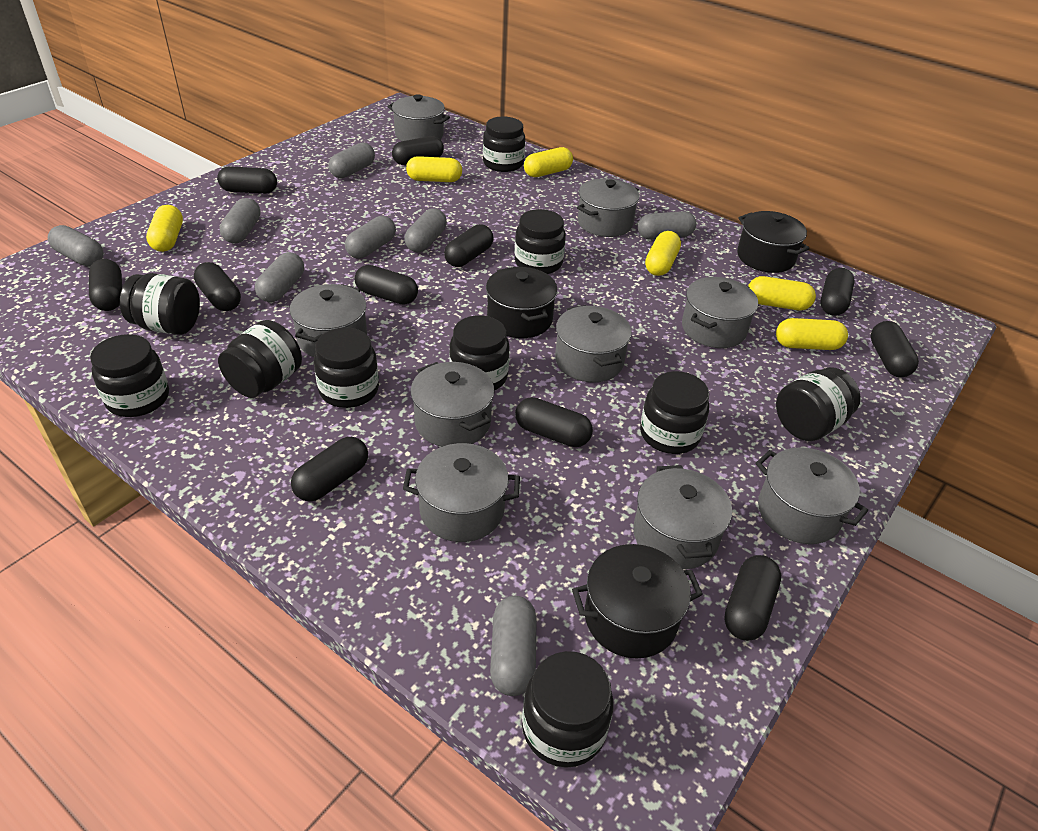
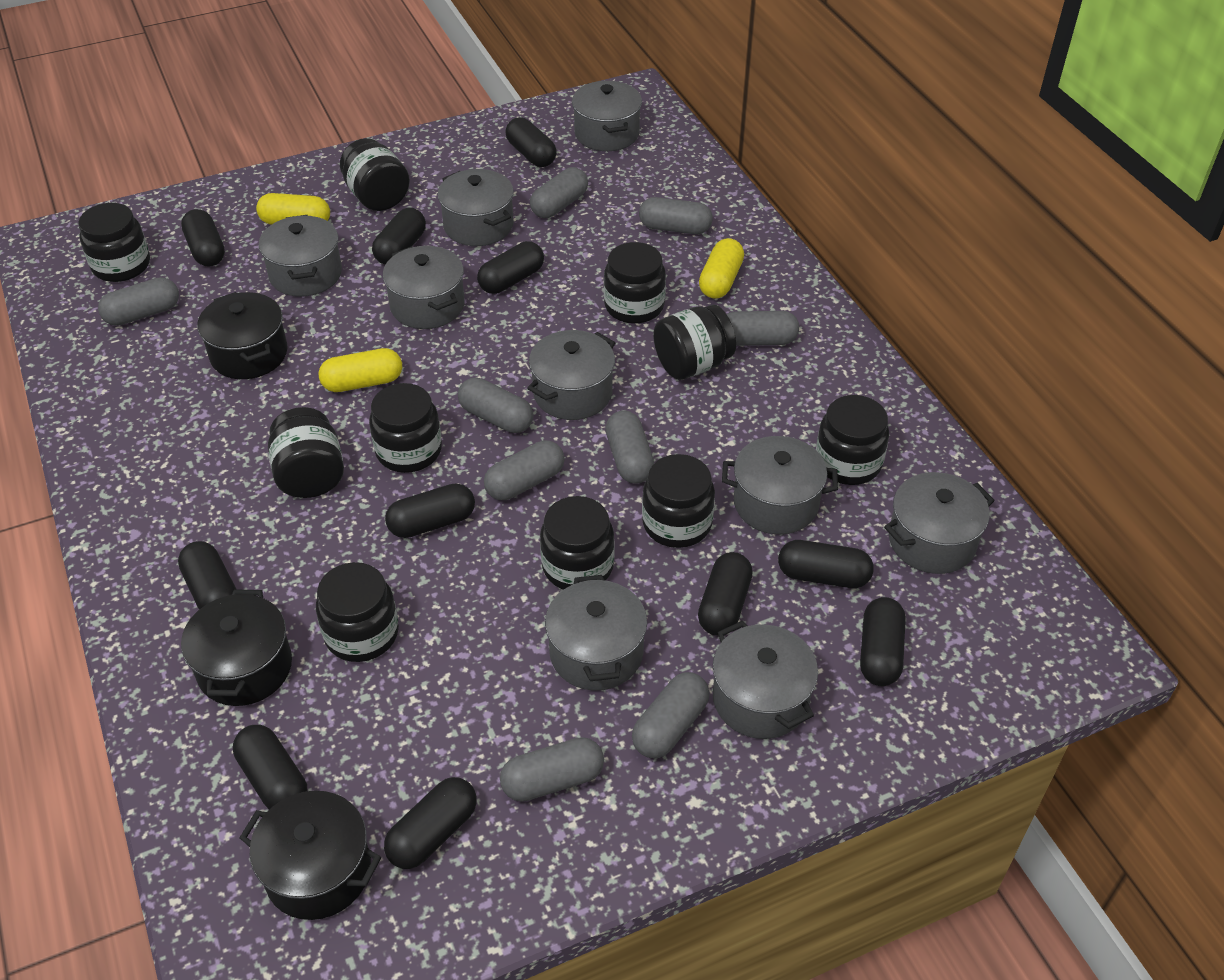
grey capsule: [48,225,104,267] [220,198,261,243] [255,252,304,302] [329,142,375,178] [345,216,396,259] [404,208,447,252] [490,596,537,696] [638,211,696,240] = 8 -> [98,277,179,326] [458,377,534,433] [484,440,565,500] [500,737,604,802] [530,167,588,218] [605,411,654,484] [632,672,710,758] [639,197,713,234] [727,311,799,346] = 9
yellow capsule: [146,205,183,252] [406,156,462,182] [524,147,573,177] [645,231,681,276] [748,276,816,310] [776,318,848,350] = 6 -> [256,193,330,225] [319,348,402,392] [699,238,744,299] = 3

